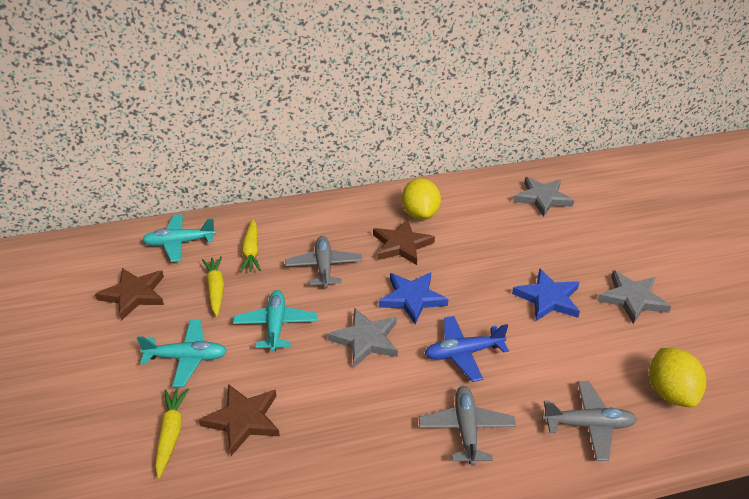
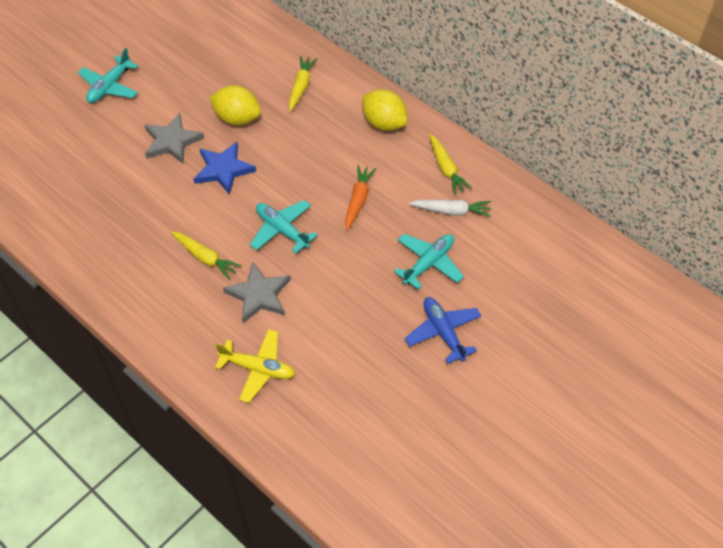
blue star: [379,272,448,324] [512,268,580,321] = 2 -> [193,142,256,195] = 1
brown star: [95,268,164,321] [199,384,280,456] [373,219,435,265] = 3 -> none = 0
grey plane: [285,236,362,288] [419,386,516,466] [542,381,637,461] = 3 -> none = 0
grey star: [327,308,398,367] [513,177,574,217] [597,270,671,324] = 3 -> [145,113,204,163] [223,262,291,323] = 2
orange carrot: none = 0 -> [345,165,376,230] = 1
white carrot: none = 0 -> [409,200,491,217] = 1
yellow plane: none = 0 -> [215,329,295,403] = 1

